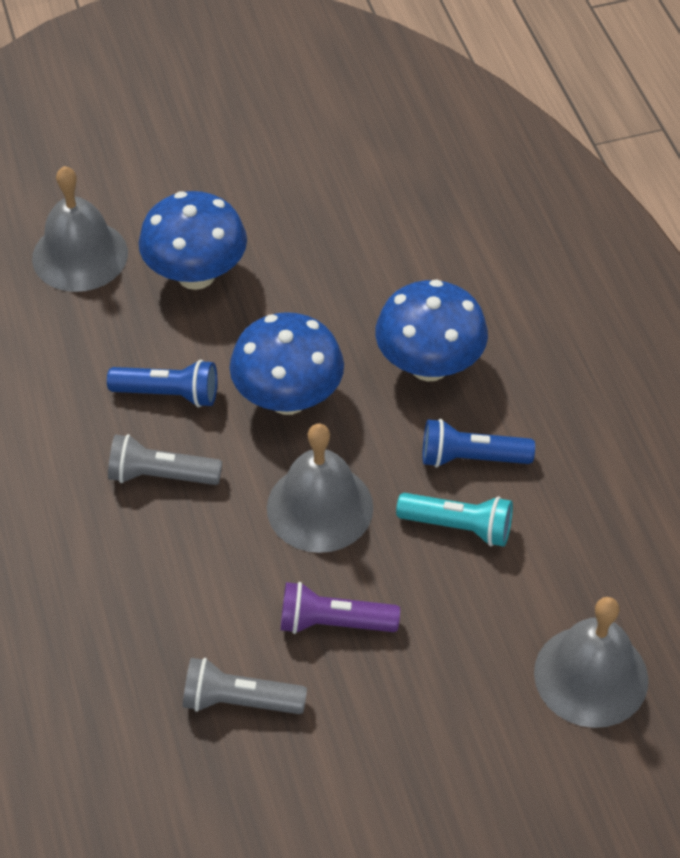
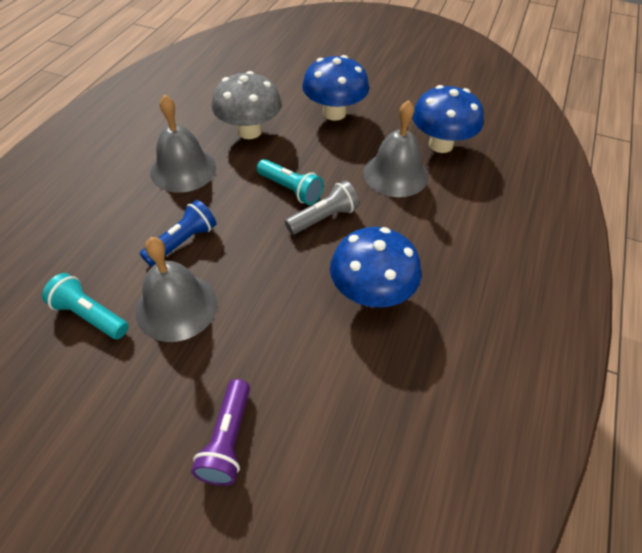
blue flashlight: [107,360,217,407] [423,419,535,468] = 2 -> [140,200,216,266] = 1
grey flashlight: [108,434,222,485] [183,658,307,714] = 2 -> [285,181,360,234] = 1
grey mushroom: none = 0 -> [212,71,282,139] = 1
turquoise flashlight: [396,493,513,546] = 1 -> [42,273,129,339] [257,159,324,205] = 2

